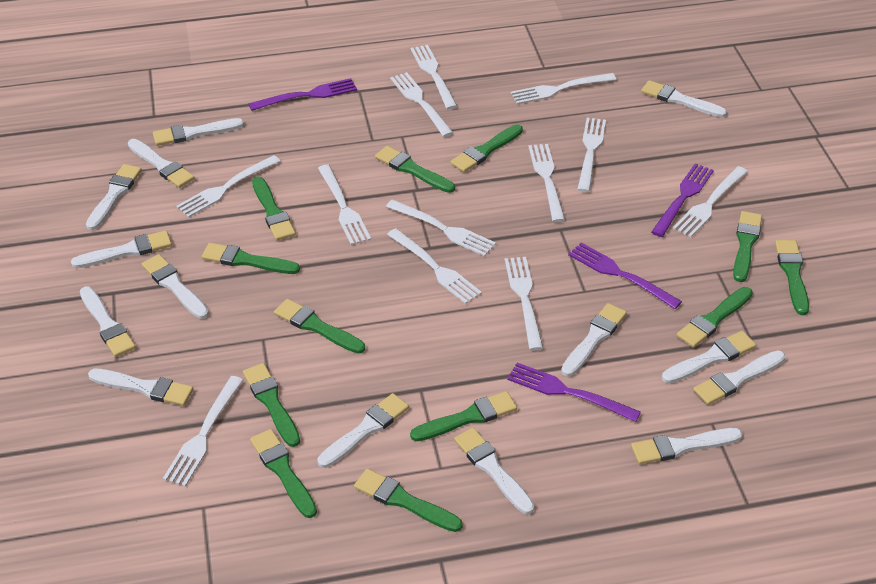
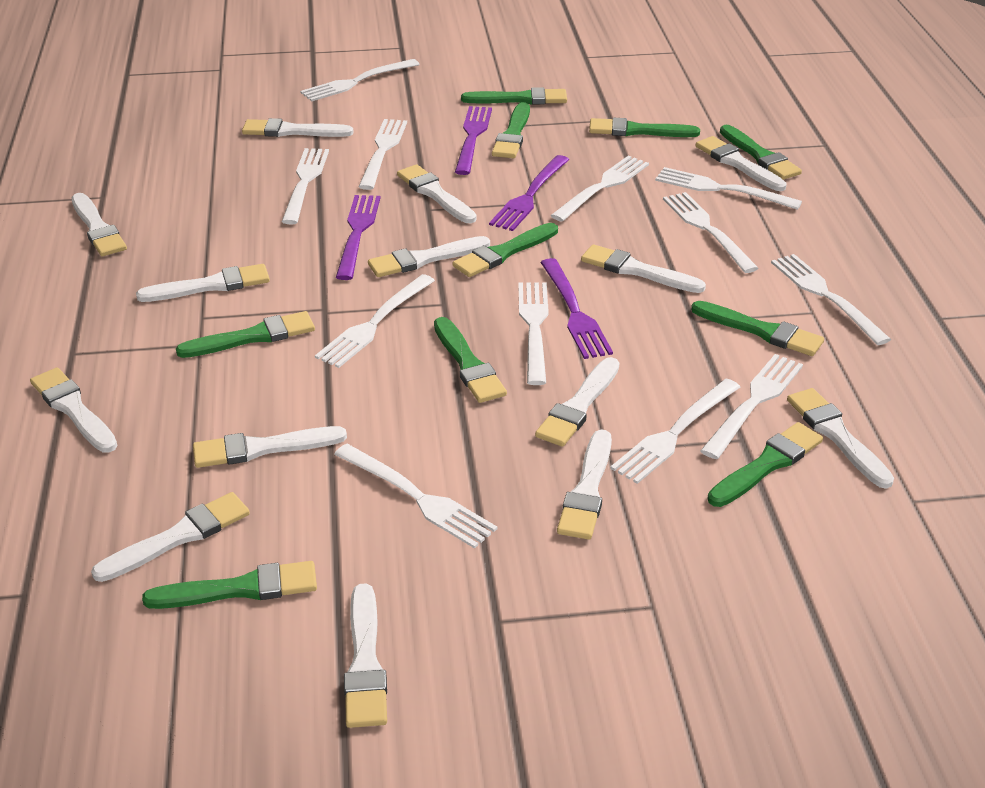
green brush: [202,243,300,274] [243,363,300,447] [250,429,317,518] [252,176,296,241] [274,299,365,354] [354,469,463,532] [375,146,455,193] [410,391,517,441] [450,124,523,172] [676,287,753,348] [733,211,762,282] [775,240,809,315] = 12 -> [142,561,317,609] [176,311,315,358] [434,317,507,403] [452,223,558,277] [461,87,567,104] [492,102,530,158] [589,118,700,137] [691,301,824,356] [707,422,823,507] [720,125,802,180] = 10

